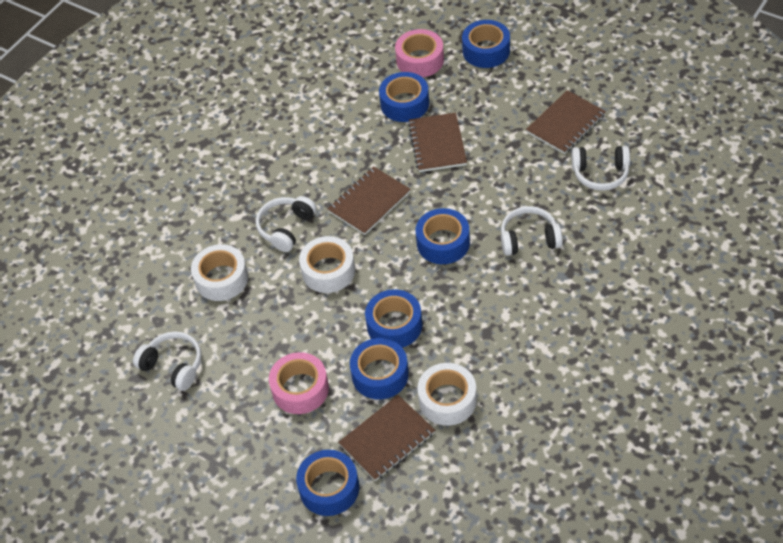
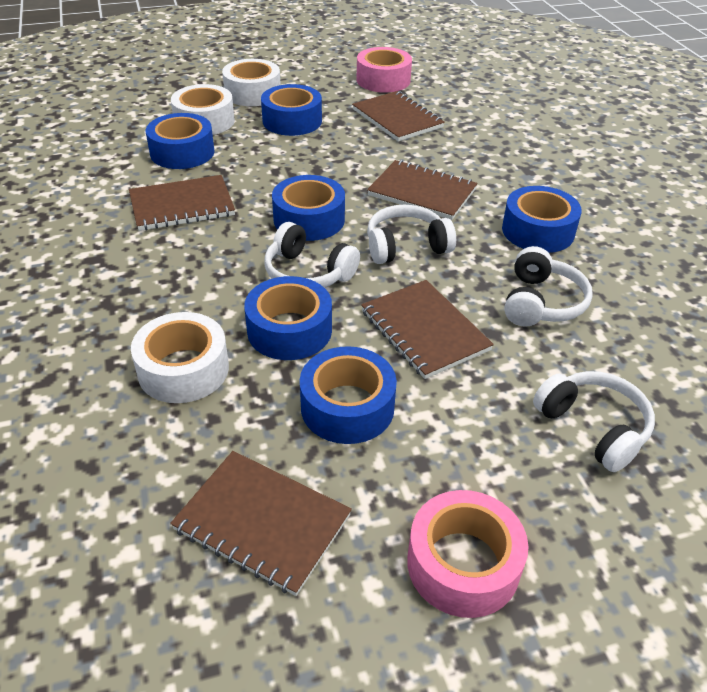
brown notebook: [328,166,411,235] [338,395,435,481] [408,113,467,172] [526,90,606,154] = 4 -> [129,175,235,231] [170,451,352,596] [352,91,445,142] [361,280,494,379] [367,160,478,220] = 5

